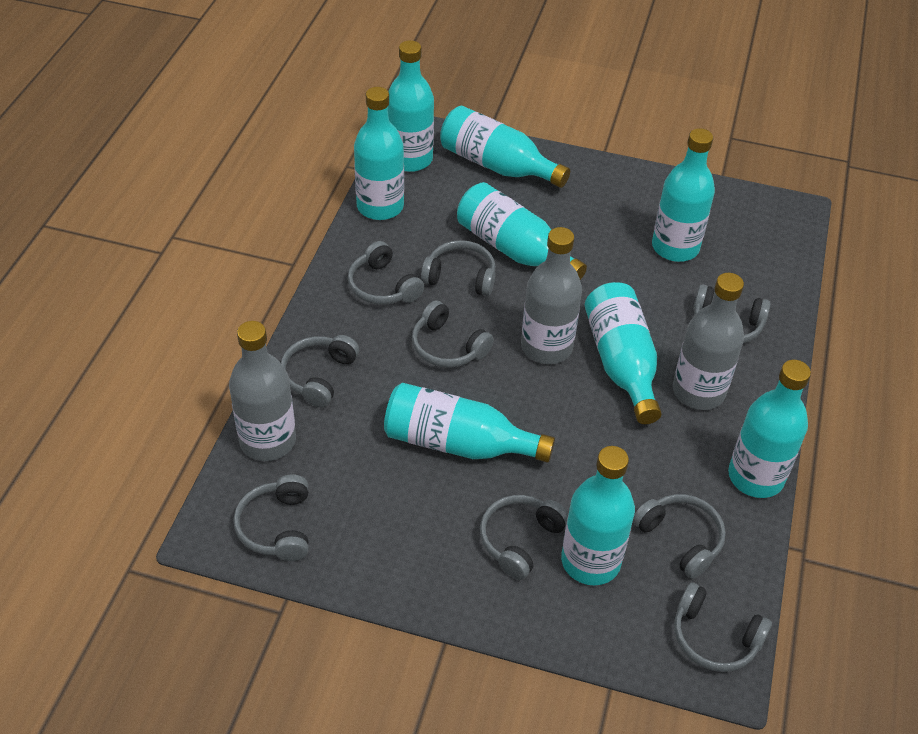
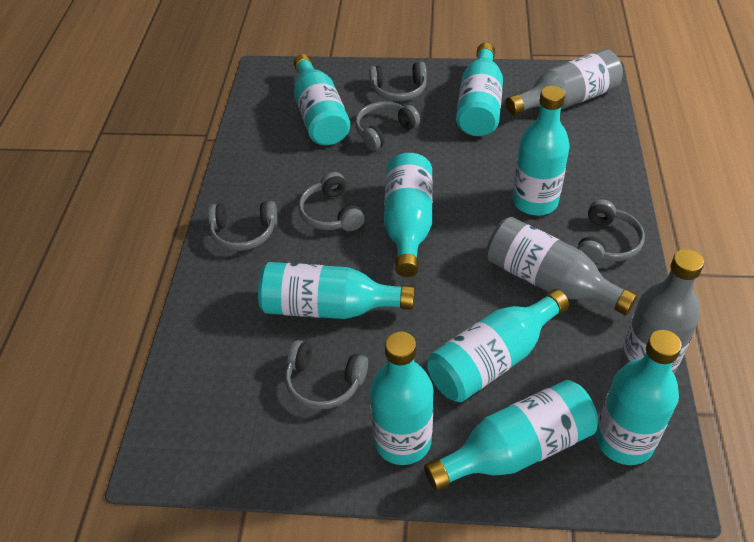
grey headphones: [233,474,309,561] [281,335,359,407] [348,241,424,305] [412,300,494,368] [421,240,496,296] [480,495,569,580] [633,494,726,579] [674,582,772,672] [693,284,771,343] = 9 -> [208,201,277,251] [285,340,368,410] [298,172,365,231] [355,101,420,151] [369,62,427,101] [577,199,645,263] = 6

